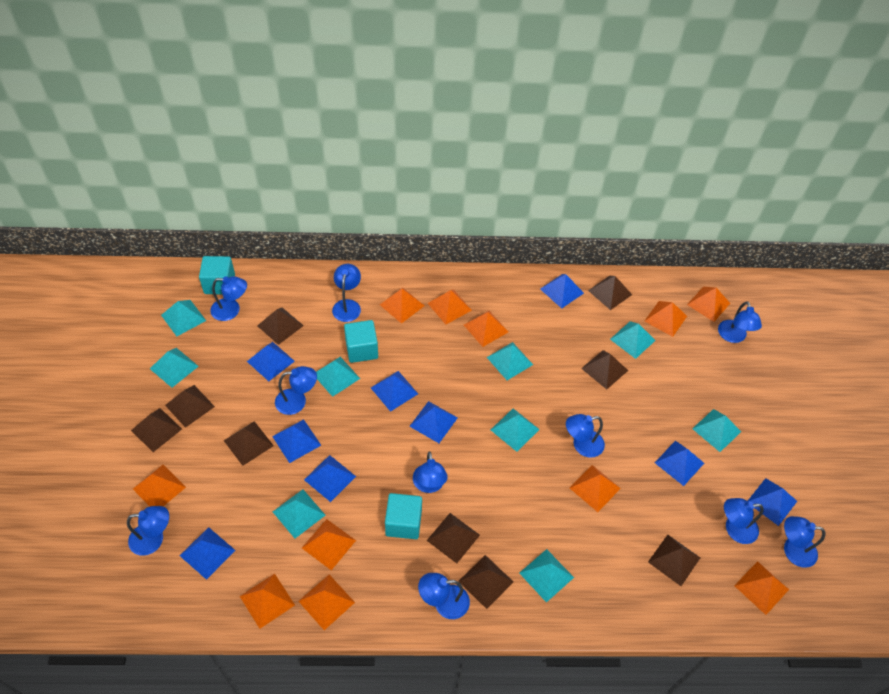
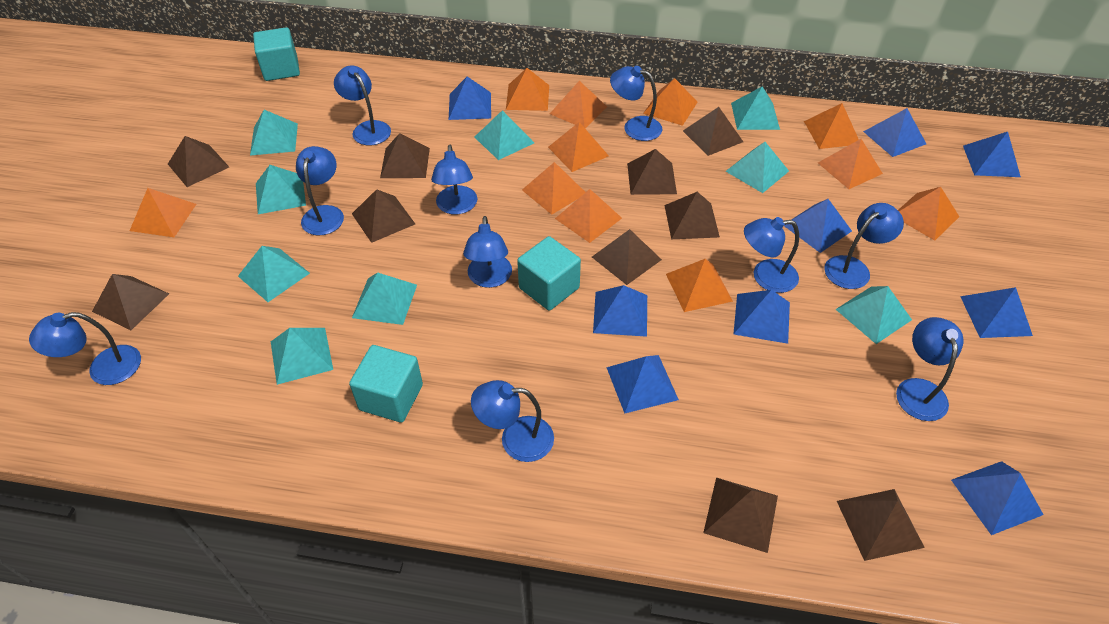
brown pyramid: [131,408,182,452] [165,385,215,428] [224,421,274,466] [257,307,304,345] [427,513,480,563] [458,555,513,609] [581,350,628,390] [588,276,632,310] [648,535,700,586] = 9 -> [92,274,169,330] [168,136,229,187] [352,189,415,243] [380,133,430,178] [592,229,662,285] [627,149,677,195] [664,192,720,239] [683,107,743,156] [703,478,778,553] [837,489,925,561] = 10

